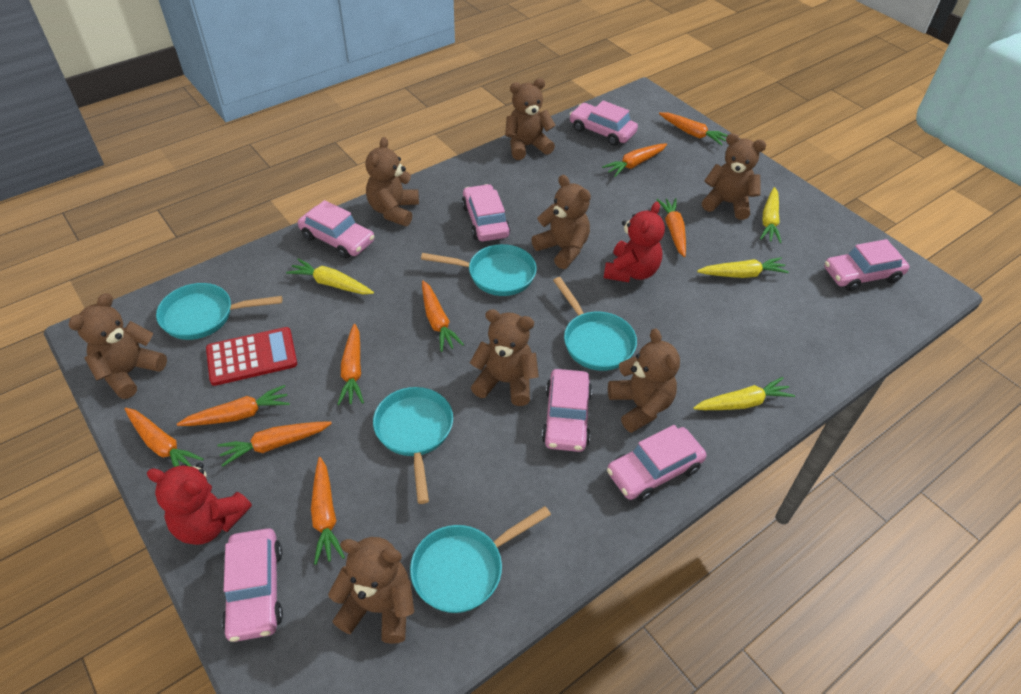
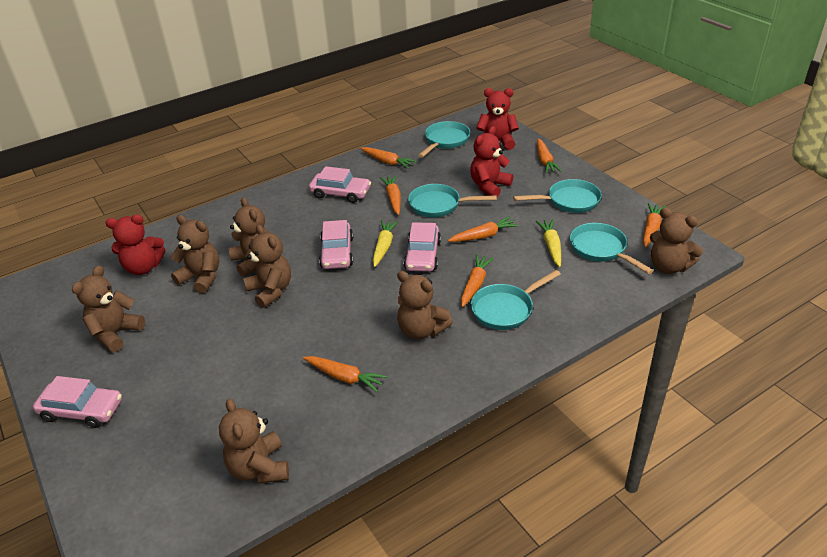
brown teddy bear: [69,293,167,399] [328,537,414,644] [365,137,419,226] [470,309,539,406] [505,78,556,160] [531,175,591,269] [608,328,680,433] [702,133,766,220] = 8 -> [72,266,145,352] [170,215,220,293] [219,398,289,484] [229,197,269,277] [243,225,291,308] [397,271,453,340] [650,208,703,274] = 7
orange carrot: [125,408,204,467] [177,385,290,426] [217,422,332,467] [311,457,345,565] [337,324,364,405] [422,281,464,352] [602,143,667,177] [656,198,686,257] [659,112,727,146] = 9 -> [303,356,387,392] [360,147,417,169] [380,175,401,215] [448,216,519,242] [461,254,494,307] [537,139,562,174] [643,203,666,248] = 7
pink car: [222,528,283,642] [298,200,374,259] [462,184,511,242] [542,369,592,452] [569,100,638,146] [607,425,706,502] [824,239,910,291] = 7 -> [33,376,122,428] [309,166,371,203] [319,220,353,269] [404,222,441,272] = 4
red calculator: [206,327,297,386] = 1 -> none = 0
red teddy bear: [147,463,252,545] [604,202,665,282] = 2 -> [106,215,165,275] [470,126,513,197] [476,88,519,150] = 3
yellow carrot: [286,258,374,294] [693,377,795,410] [697,257,789,278] [760,187,782,243] = 4 -> [373,220,399,267] [536,219,561,267] = 2

